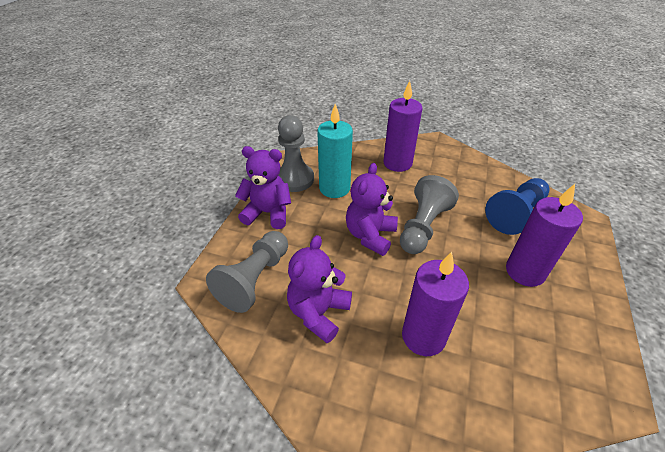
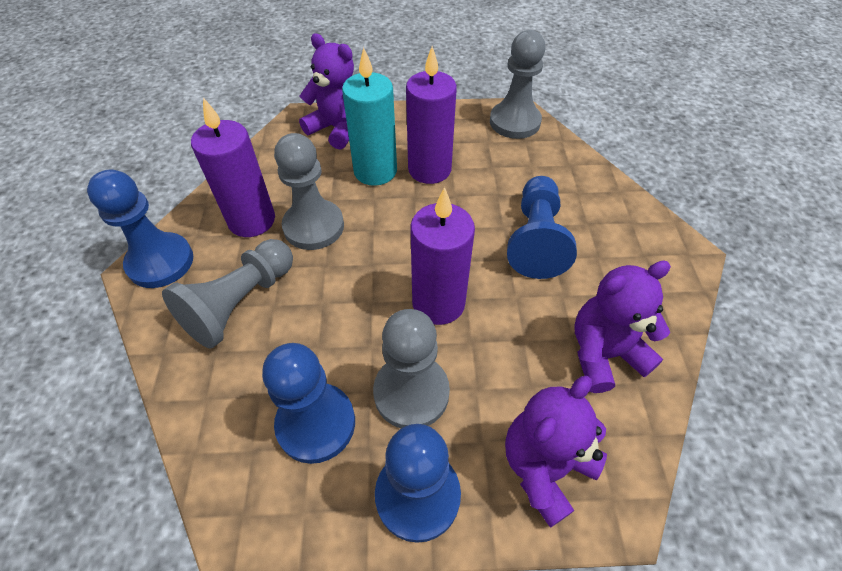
blue pawn: [485,178,549,235] = 1 -> [87,169,193,288] [262,343,355,464] [375,424,461,543] [507,176,577,279] = 4
grey pawn: [206,231,288,313] [278,115,314,192] [400,175,459,254] = 3 -> [162,239,293,349] [274,133,344,250] [373,309,450,428] [490,30,545,139] = 4

